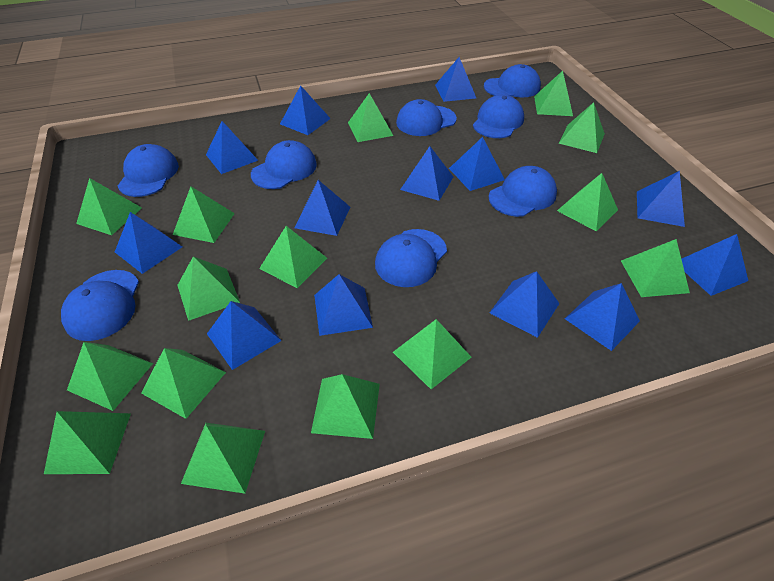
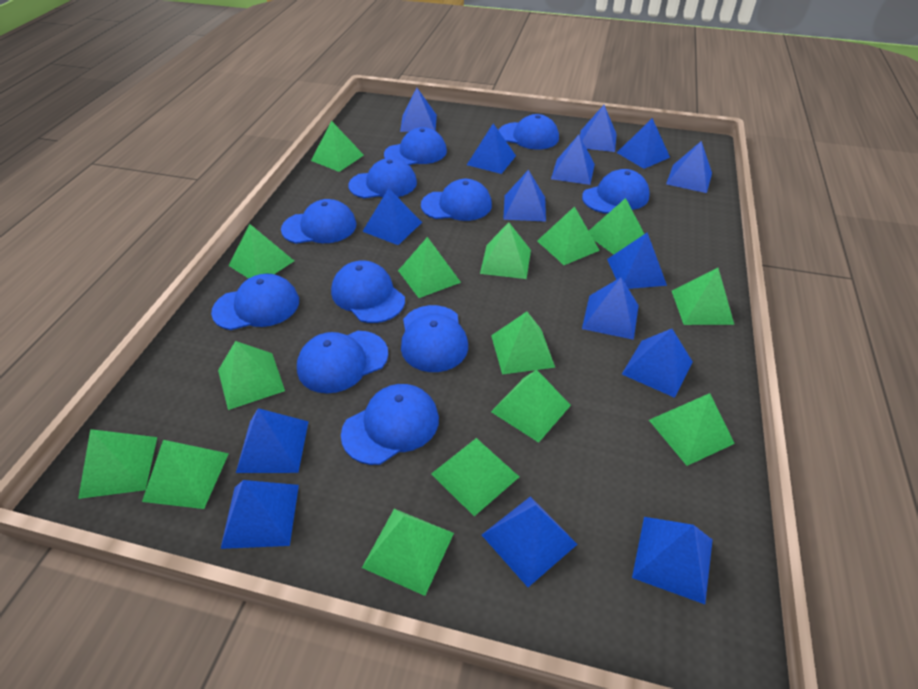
blue cap: [61,270,139,341] [118,144,179,197] [251,140,317,189] [375,229,447,287] [396,99,457,136] [473,95,524,138] [484,64,541,97] [489,166,557,217] = 8 -> [211,274,299,330] [281,199,356,244] [297,331,388,393] [331,261,405,323] [341,384,439,465] [348,158,417,199] [384,127,447,165] [401,305,468,372] [421,179,492,221] [498,114,559,150] [582,169,650,214] = 11
blue pyramid: [115,212,182,274] [206,121,258,174] [207,301,282,370] [280,85,331,135] [294,180,350,236] [314,274,373,336] [400,146,453,201] [435,57,476,102] [449,137,505,191] [490,271,560,338] [565,283,640,351] [637,171,685,227] [682,234,748,296] = 13 -> [220,480,299,549] [236,408,309,473] [362,188,422,245] [400,88,437,132] [467,123,516,174] [482,497,578,587] [503,170,546,222] [551,135,595,185] [580,105,617,152] [582,277,639,340] [607,232,667,289] [617,118,670,169] [622,329,693,398] [632,517,713,604] [666,141,712,193] = 15

